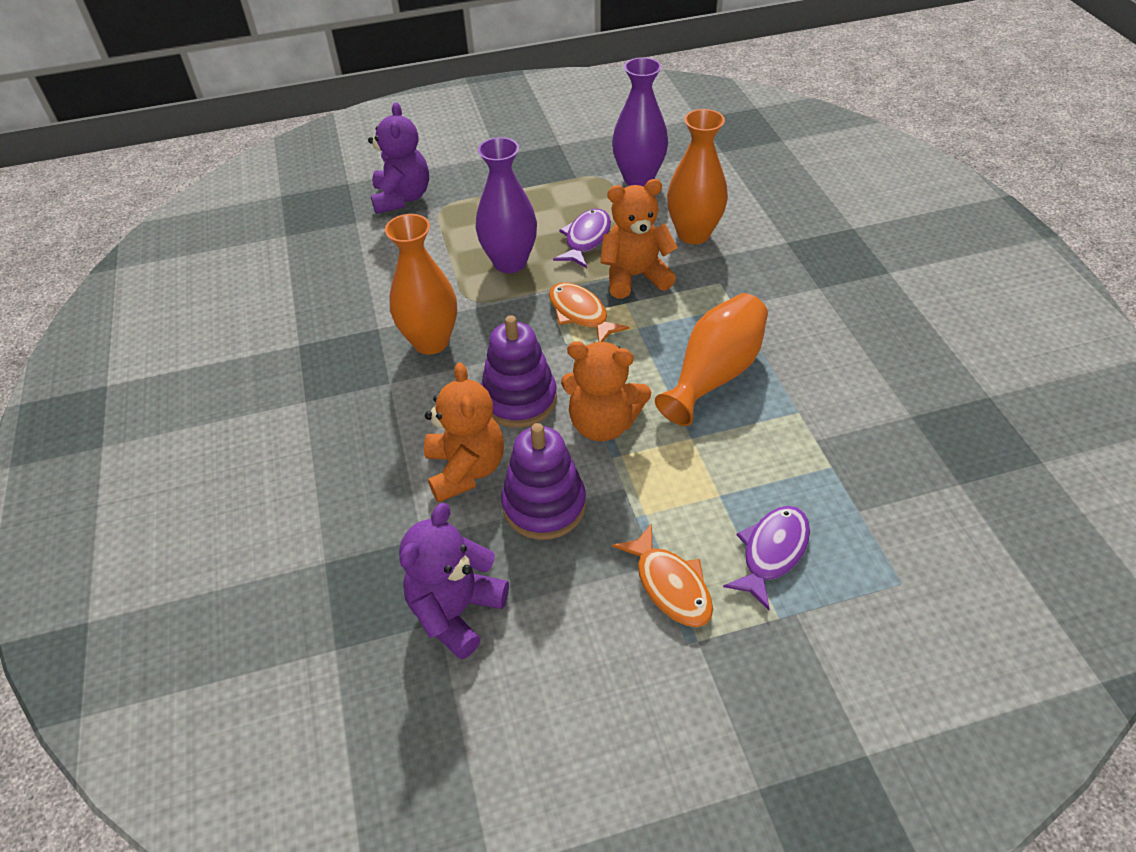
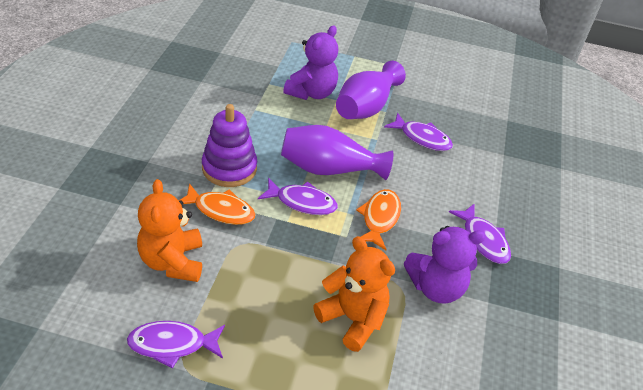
orange teddy bear: [424,362,504,503] [561,341,651,441] [600,179,678,298] = 3 -> [137,179,202,282] [313,236,395,352] = 2
orange vase: [385,214,457,355] [655,293,768,426] [667,109,728,244] = 3 -> none = 0
purple fish: [553,209,611,268] [723,506,810,610] = 2 -> [127,321,225,369] [258,178,338,215] [384,113,453,151] [449,204,511,264] = 4
purple stacking toy: [481,315,557,428] [501,423,586,540] = 2 -> [202,104,257,187] = 1

